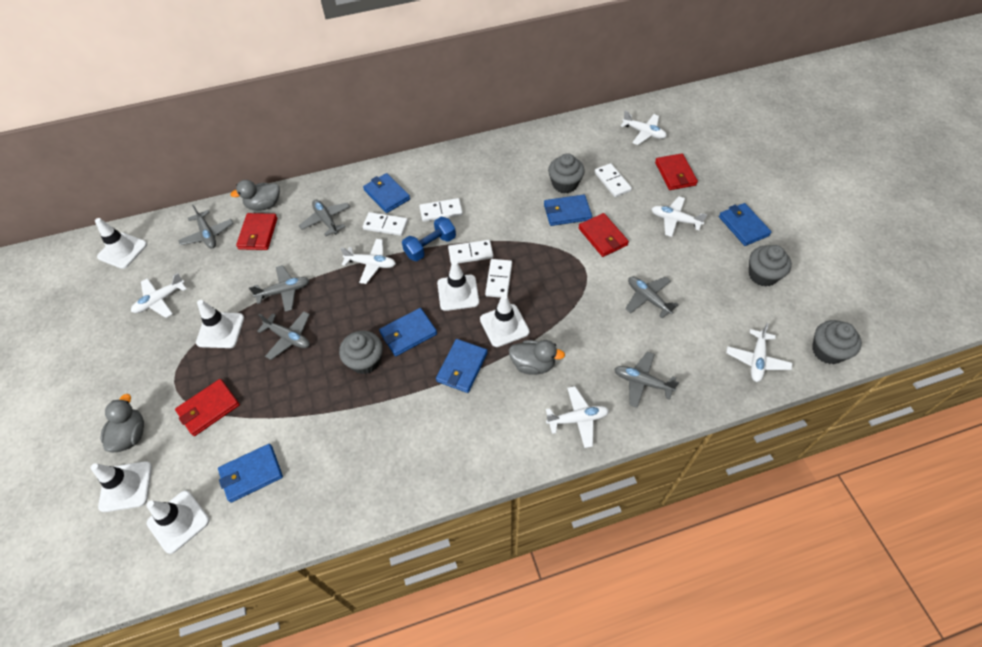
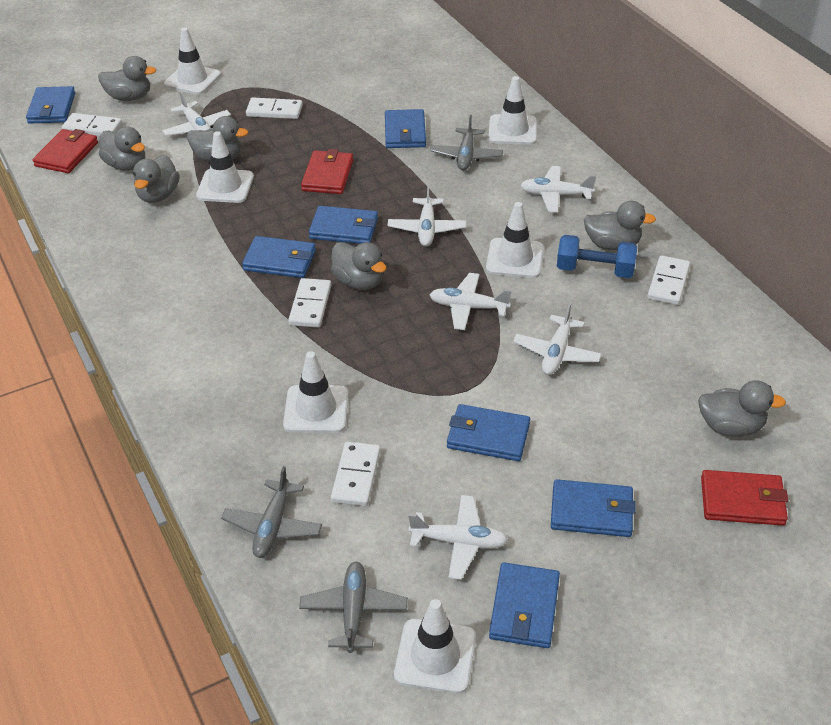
blue wallet: [218,444,283,503] [363,173,410,213] [379,308,437,356] [436,339,488,393] [544,195,592,226] [719,203,772,246] = 6 -> [26,86,75,124] [242,236,316,278] [309,206,378,244] [385,109,426,148] [447,404,530,461] [489,562,560,648] [551,479,635,537] = 7
grey cupcake: [339,331,383,374] [548,153,585,194] [749,245,792,287] [812,320,862,364] = 4 -> none = 0
grey duck: [100,394,144,453] [231,180,280,211] [509,340,565,375] = 3 -> [98,56,156,101] [99,126,145,171] [133,155,179,203] [187,116,248,162] [331,242,387,290] [583,201,656,250] [698,380,786,437] = 7
grey plane: [178,205,233,248] [249,265,309,312] [257,311,310,360] [299,200,350,236] [615,352,679,408] [625,277,678,318] = 6 -> [221,466,322,558] [299,562,408,653] [430,115,503,171] = 3
red wallet: [175,379,240,436] [236,213,278,250] [579,213,629,257] [655,153,698,190] = 4 -> [33,129,98,173] [301,149,353,194] [701,470,788,526] = 3

